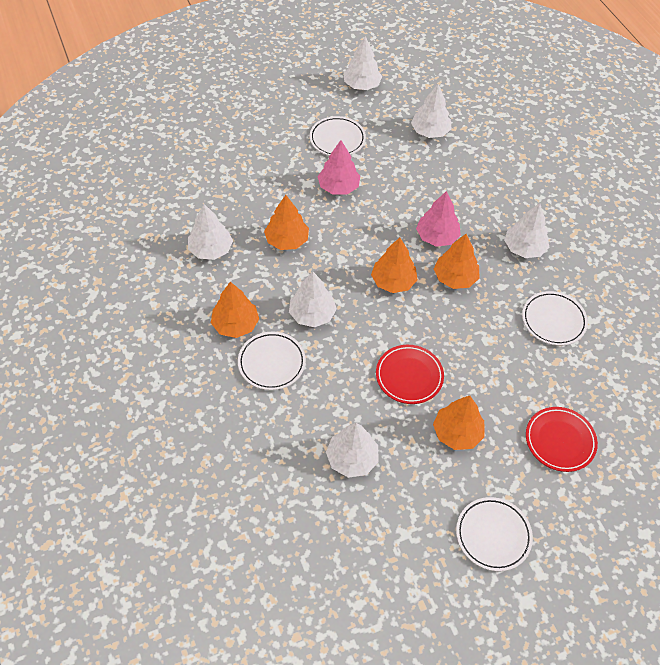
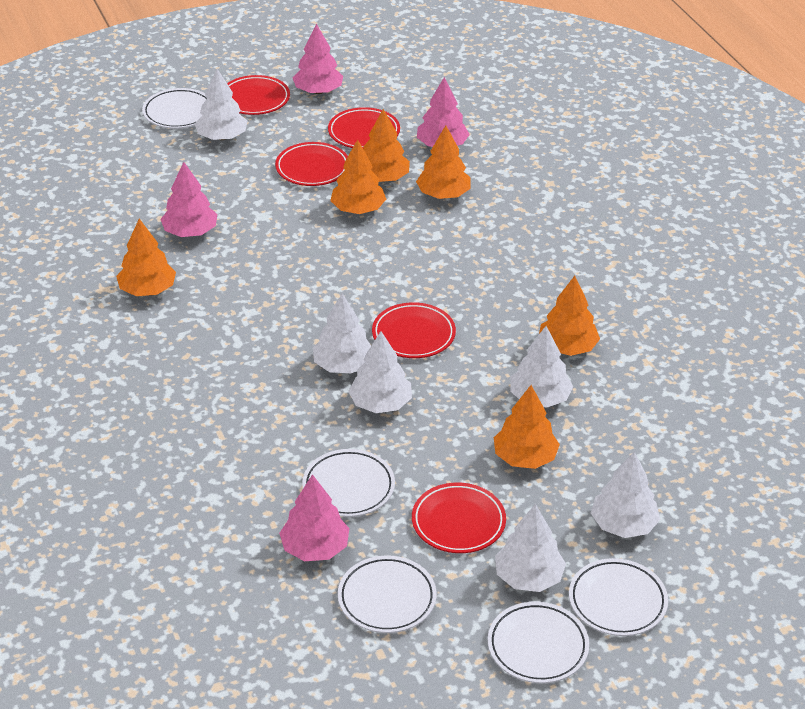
orange tree: [211,282,259,338] [264,195,309,250] [371,238,418,293] [433,396,485,450] [434,234,480,289] = 5 -> [116,219,176,296] [330,139,386,214] [363,109,410,182] [416,125,471,199] [494,385,560,469] [539,276,600,356] = 6
pink tree: [318,140,360,195] [416,191,461,247] = 2 -> [160,162,217,237] [279,474,349,561] [293,24,343,94] [417,77,470,147] = 4
red plate: [376,345,444,404] [526,407,598,472] = 2 -> [227,75,290,115] [275,142,348,186] [328,107,400,148] [372,302,456,358] [412,483,506,553] = 5
white plate: [238,332,306,390] [310,116,366,156] [456,497,533,571] [522,291,588,346] = 4 -> [142,88,207,129] [302,449,395,517] [338,556,437,633] [488,602,589,683] [569,558,668,636] = 5

